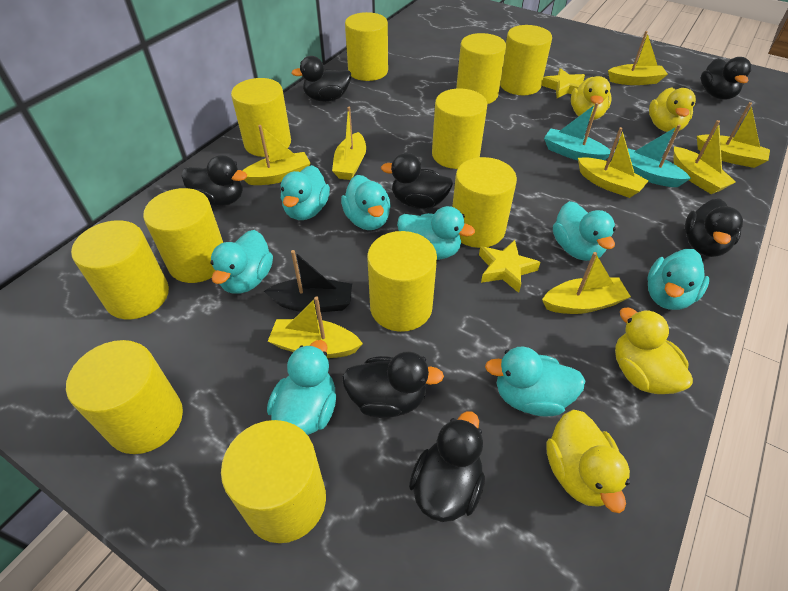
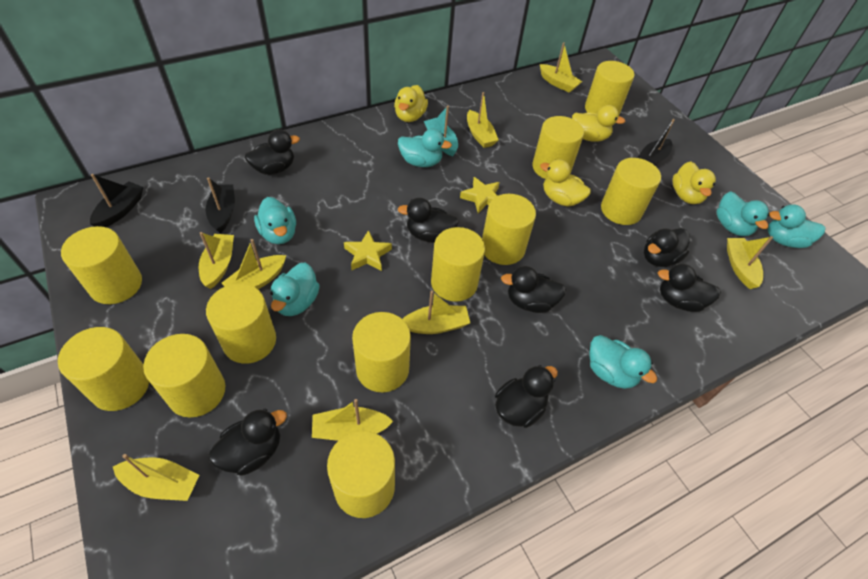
black boat: [264,250,352,313] = 1 -> [90,174,143,227] [206,177,235,233] [637,119,675,166] = 3
turquoise boat: [544,103,611,160] [628,125,691,187] = 2 -> [424,106,458,156] = 1
turquoise duck: [210,230,273,294] [267,340,336,435] [281,165,330,220] [341,175,391,230] [397,206,475,260] [485,347,585,416] [553,201,616,261] [647,249,709,310] = 8 -> [254,197,296,244] [270,262,320,316] [398,129,452,167] [589,335,657,389] [716,191,770,236] [768,205,826,248] = 6

